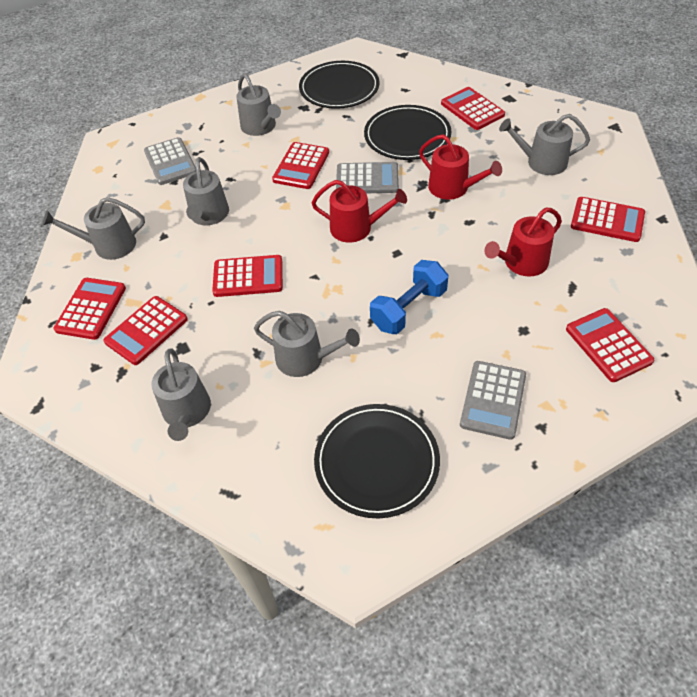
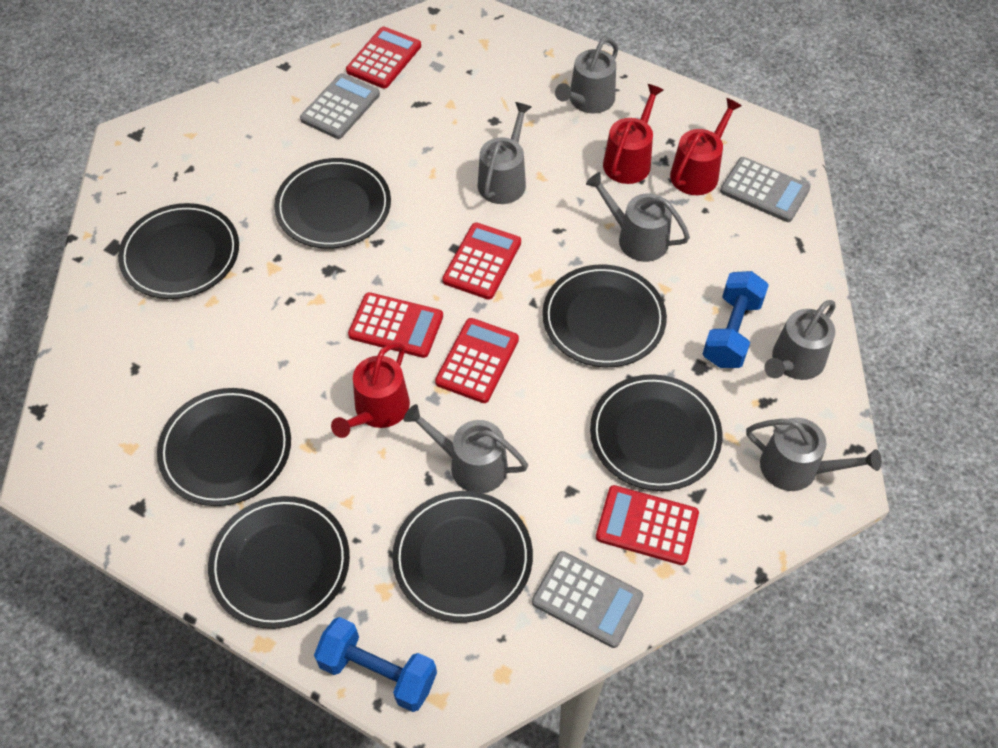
black plate: [299,61,380,109] [314,404,440,519] [364,105,451,160] = 3 -> [118,203,239,299] [157,388,291,506] [208,496,350,629] [274,158,391,249] [392,491,533,623] [542,264,667,367] [590,374,723,491] = 7
blue dumbbell: [370,260,448,334] = 1 -> [314,617,437,712] [703,271,769,368] = 2
red calculator: [54,278,126,340] [104,296,188,365] [212,255,283,297] [272,142,329,189] [441,87,505,130] [566,308,654,382] [571,197,645,242] = 7 -> [346,27,421,88] [348,292,443,358] [435,318,519,403] [442,223,521,300] [596,485,699,565] = 5

